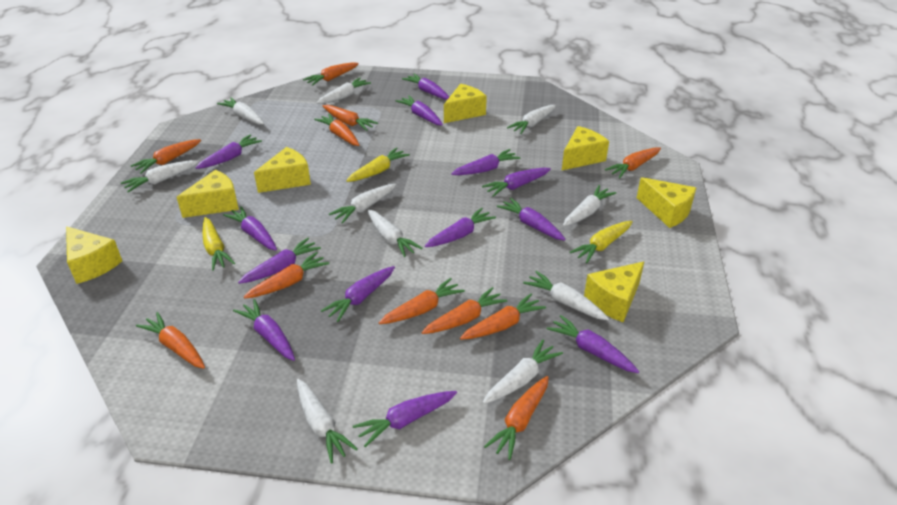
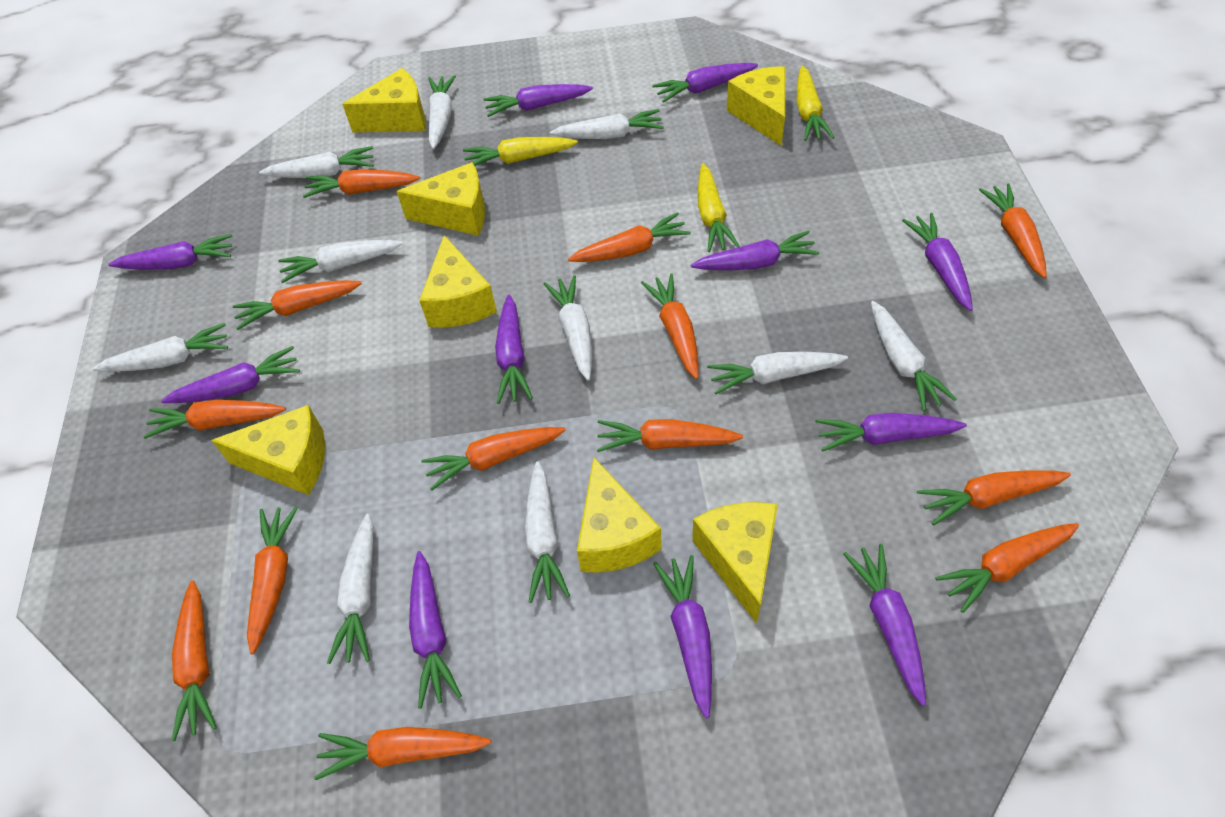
orange carrot: [130,139,201,174] [136,312,205,369] [244,252,329,299] [303,62,359,86] [314,114,360,146] [323,105,378,131] [379,278,465,324] [421,287,507,334] [460,294,546,340] [484,376,549,460] [605,147,661,178] = 11 -> [143,400,286,439] [172,580,217,741] [233,280,362,330] [247,506,298,654] [303,169,420,198] [314,727,491,780] [422,427,565,491] [568,213,691,262] [597,419,743,452] [641,274,699,379] [917,470,1071,525] [935,523,1079,613] [979,183,1047,278] = 13
purple carrot: [195,134,262,169] [223,206,277,251] [233,299,295,361] [238,238,321,284] [321,266,395,322] [353,391,457,447] [395,95,443,126] [402,74,449,100] [425,208,496,247] [451,149,520,175] [482,168,551,197] [497,198,566,241] [547,315,639,373] = 13 -> [108,234,232,270] [161,346,300,403] [409,551,462,709] [483,84,593,117] [495,295,533,404] [652,63,758,103] [653,555,712,718] [691,231,820,270] [815,413,967,451] [843,544,926,706] [902,213,973,311] = 11

